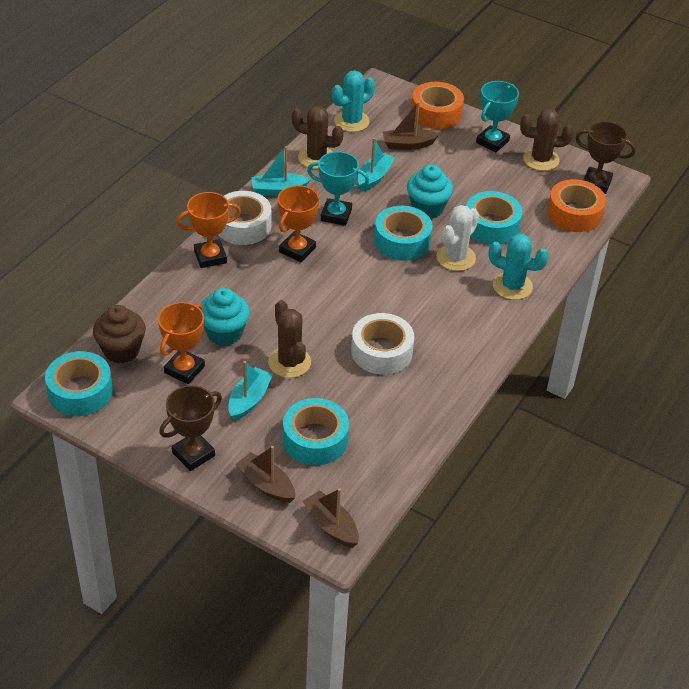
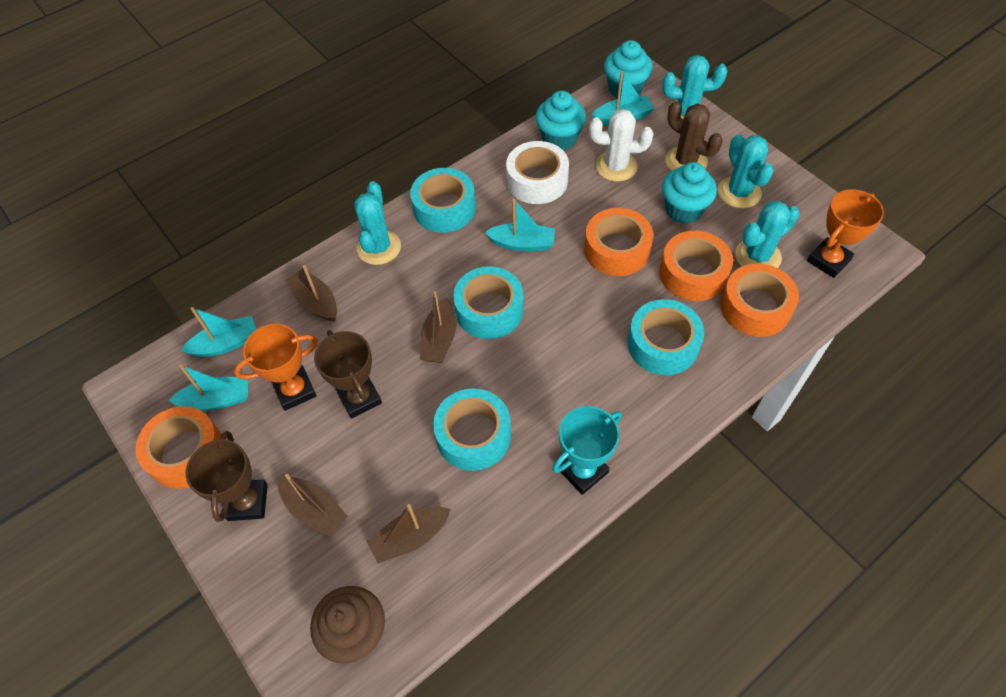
brown boat: [235,446,295,503] [302,488,359,548] [383,101,439,150] = 3 -> [278,474,348,537] [285,265,337,322] [367,504,451,563] [420,291,457,363] = 4
brown cactus: [268,300,311,378] [292,106,344,169] [520,108,574,171] = 3 -> [665,101,722,171] = 1
orange tape: [411,82,464,129] [547,179,606,232] = 2 -> [135,406,221,489] [584,208,653,276] [659,231,733,301] [720,264,799,337] = 4
orange trophy: [158,302,205,384] [176,192,241,268] [278,185,319,262] = 3 -> [234,324,318,411] [807,189,884,278] = 2
turquoise boat: [228,361,273,421] [252,146,311,196] [358,138,395,192] = 3 -> [168,365,248,411] [180,307,256,357] [485,198,555,251] [591,71,654,125] = 4
turquoise cactus: [332,70,375,132] [489,234,549,300] = 2 -> [354,181,401,265] [662,55,727,119] [718,134,774,208] [735,201,800,268] = 4
turquoise cupcake: [201,288,250,346] [407,164,453,218] = 2 -> [535,91,586,151] [604,40,653,98] [662,162,717,224] = 3
turquoise trophy: [307,151,369,226] [476,81,519,152] = 2 -> [552,406,622,495] = 1
white tape: [218,191,271,245] [351,313,414,375] = 2 -> [506,141,569,204] = 1

